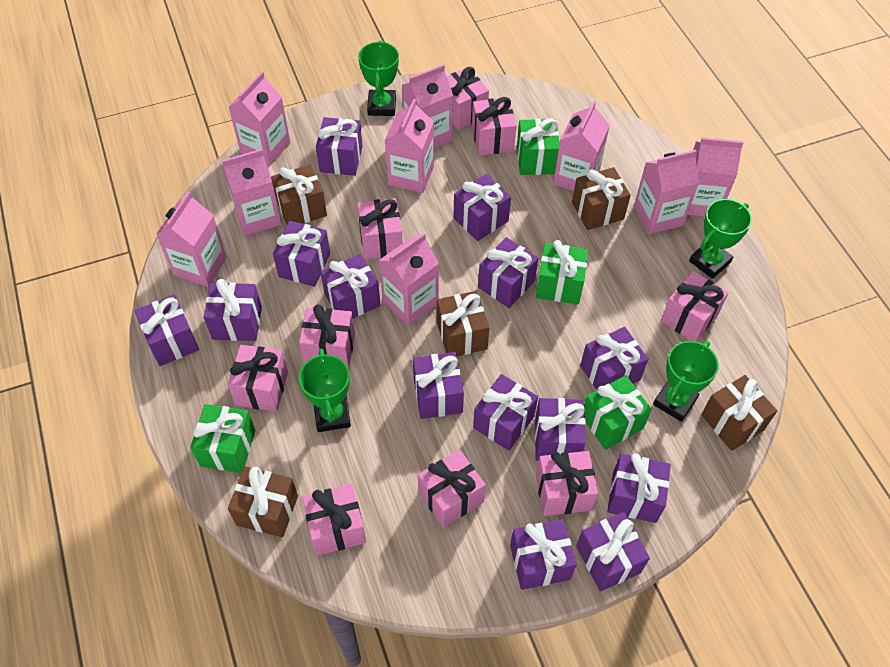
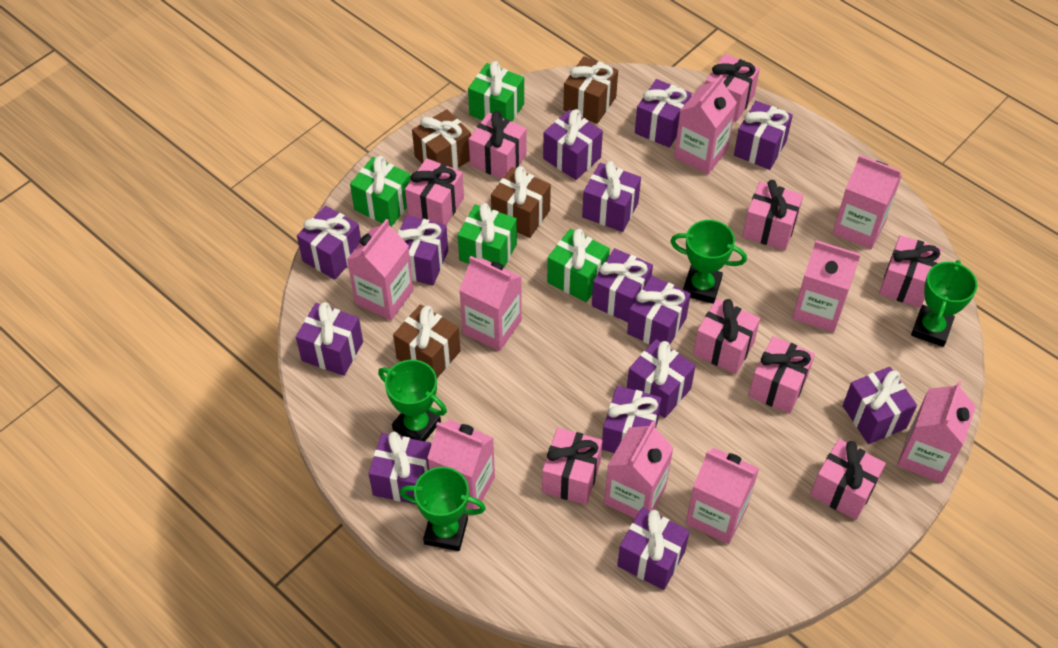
brown gift: [228,466,298,537] [271,164,327,225] [437,291,489,356] [572,167,631,230] [701,375,777,451] = 5 -> [393,304,460,378] [412,109,471,169] [491,166,551,238] [563,56,618,124] = 4

